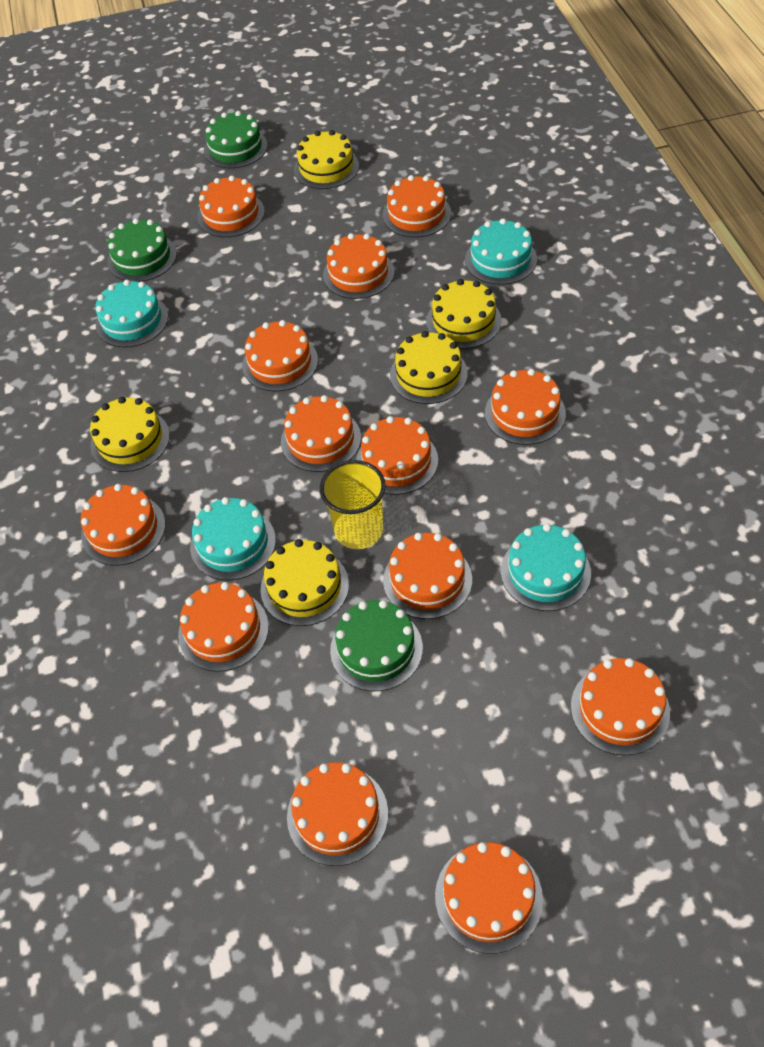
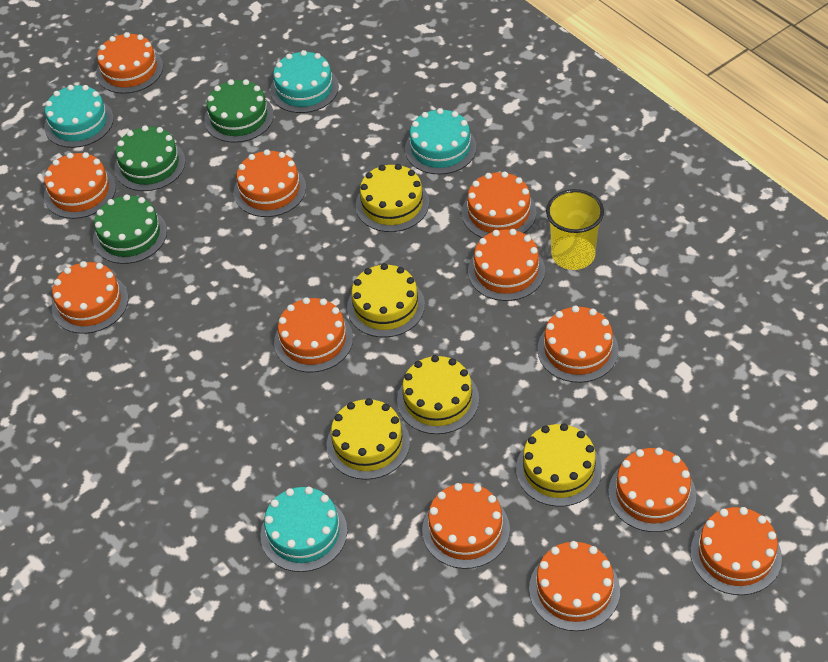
orange cake: [81,484,165,566] [178,582,269,671] [197,176,265,237] [242,320,318,392] [281,395,361,472] [287,762,388,866] [323,233,394,299] [356,416,438,495] [383,175,451,238] [383,533,472,619] [435,842,543,954] [485,369,566,445] [571,658,670,756] = 13 -> [44,152,116,219] [52,261,128,334] [96,32,163,94] [234,149,306,217] [274,297,353,372] [422,483,510,569] [462,171,536,238] [468,229,545,301] [529,541,620,631] [537,306,619,383] [608,447,696,532] [690,507,782,595] = 12

